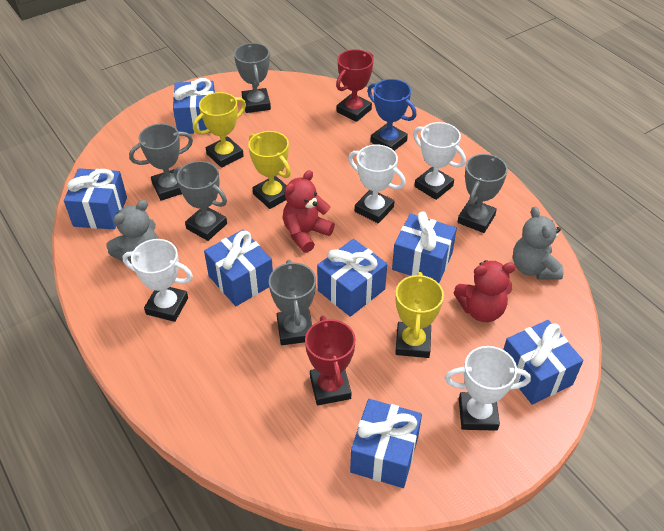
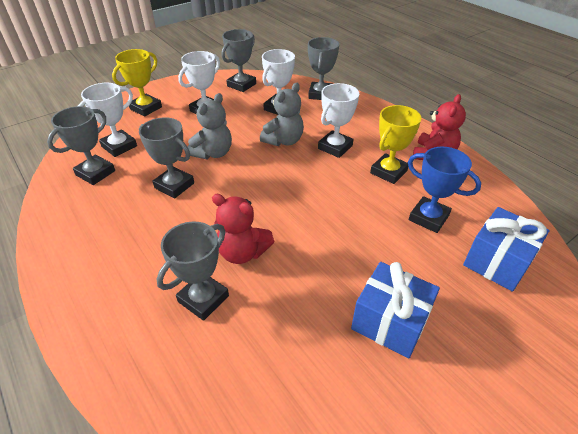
blue gift: [64,168,127,229] [173,78,215,134] [204,230,273,306] [317,239,387,317] [350,399,422,488] [392,212,457,283] [503,320,583,405] = 7 -> [351,262,440,358] [463,207,550,292] = 2
red trophy: [305,316,356,405] [336,49,374,122] = 2 -> none = 0
yellow trophy: [193,92,246,168] [248,131,291,209] [395,272,444,358] = 3 -> [112,49,162,117] [370,105,421,184] = 2

